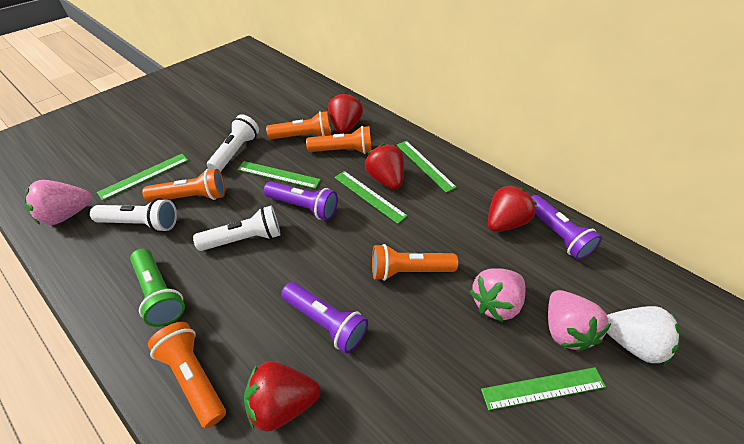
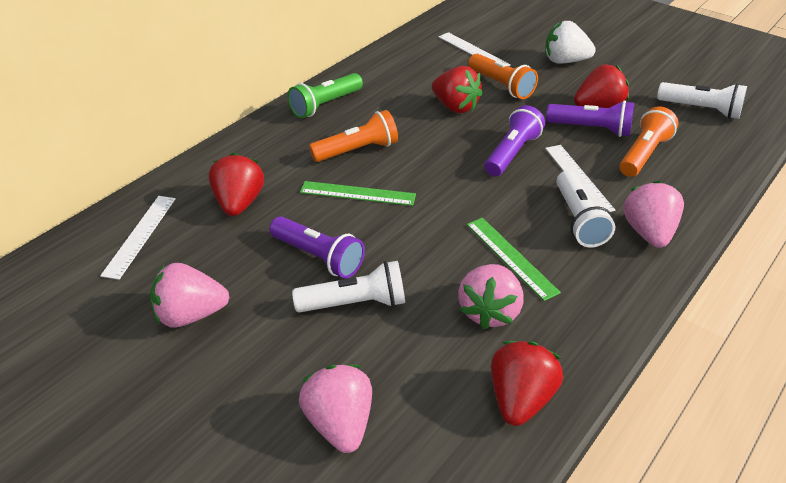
green ruler: [97,154,188,201] [237,161,321,189] [335,171,407,224] [397,141,457,193] [481,367,606,410] = 5 -> [300,181,416,206] [467,218,561,301] = 2
orange flashlight: [142,169,225,202] [148,322,226,429] [266,111,331,139] [306,126,372,154] [372,244,458,281] = 5 -> [309,110,398,162] [468,54,538,99] [620,106,679,177] = 3
pink strawberry: [24,180,92,225] [470,268,526,322] [548,290,612,352] = 3 -> [150,263,229,328] [299,365,372,453] [458,264,523,329] [623,181,684,248] = 4
white ruler: none = 0 -> [100,196,176,280] [438,32,511,66] [545,145,615,212] = 3

